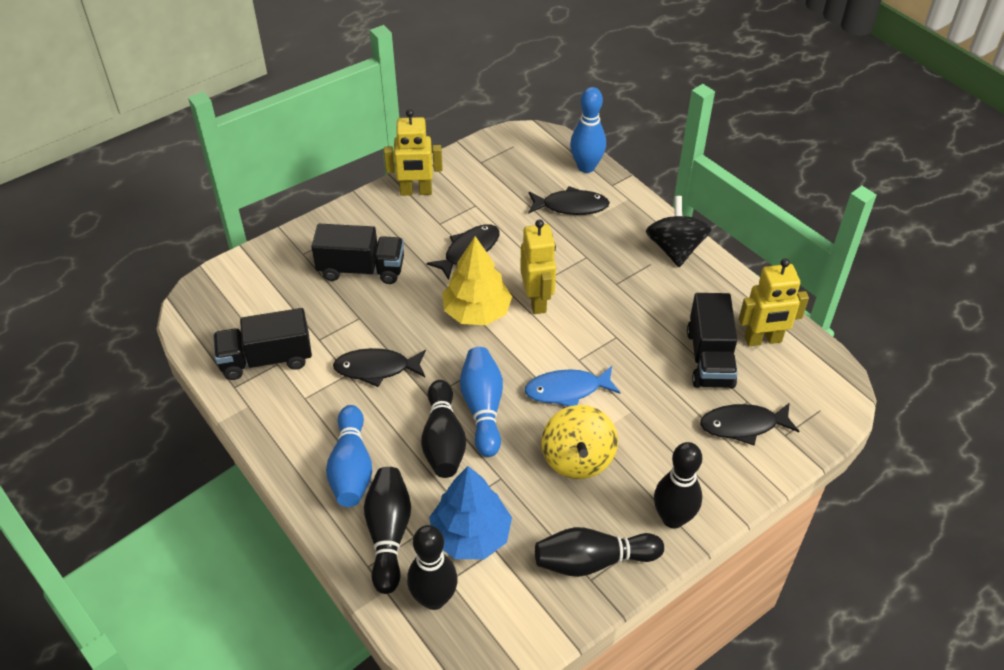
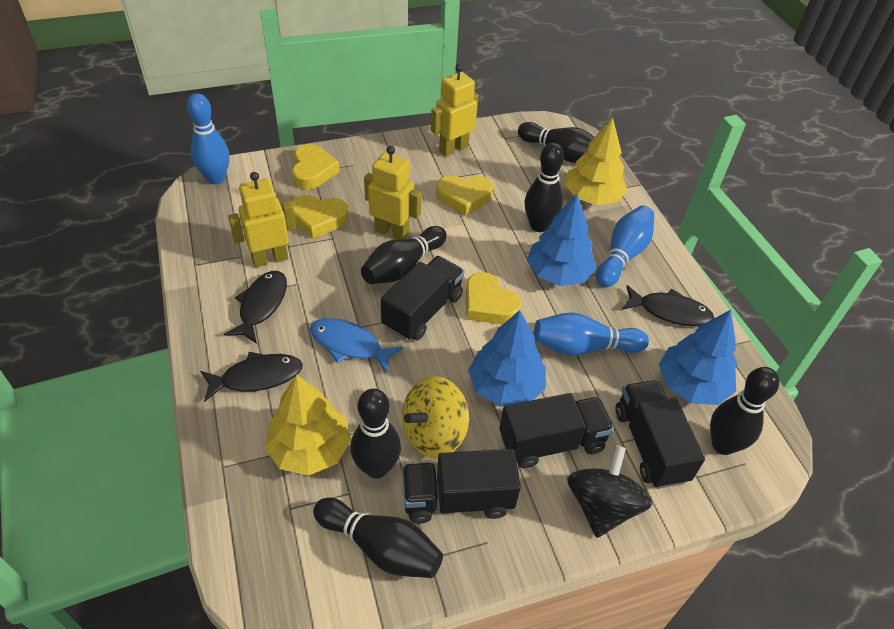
black bowling pin: [364,467,411,594] [407,525,458,610] [421,380,466,478] [535,527,664,577] [654,442,702,528] = 5 -> [313,498,443,578] [350,389,401,478] [361,226,447,284] [518,122,594,163] [524,143,564,232] [710,367,779,455] = 6
black fish: [333,348,426,387] [426,224,500,280] [528,186,610,215] [700,403,799,445] = 4 -> [200,352,303,402] [224,271,287,344] [622,285,714,326] = 3
black truck: [213,308,312,380] [311,224,404,284] [687,293,738,388] = 3 -> [381,256,464,341] [402,449,521,524] [499,393,614,469] [616,380,705,489] = 4
blue tree: [429,466,512,559] = 1 -> [468,310,546,407] [527,194,596,286] [659,310,738,405] = 3
yellow heart: none = 0 -> [291,195,349,239] [292,144,340,190] [436,175,493,216] [466,272,521,325] = 4
yellow tree: [442,236,512,325] = 1 -> [265,375,351,476] [565,118,628,205] = 2

